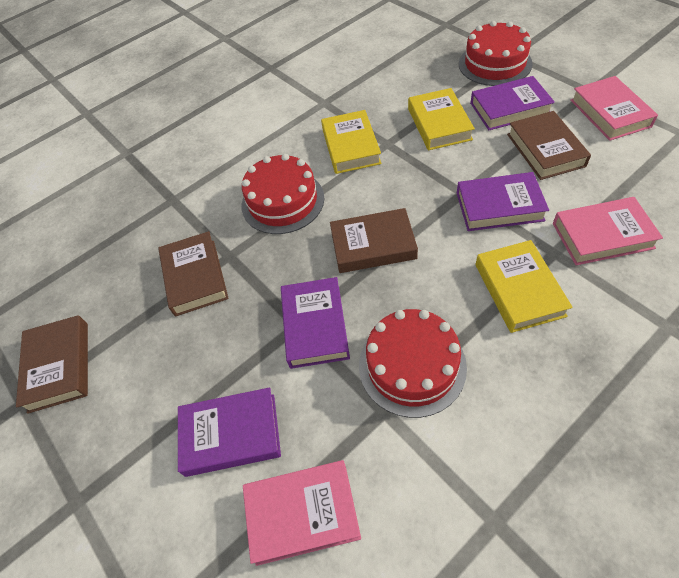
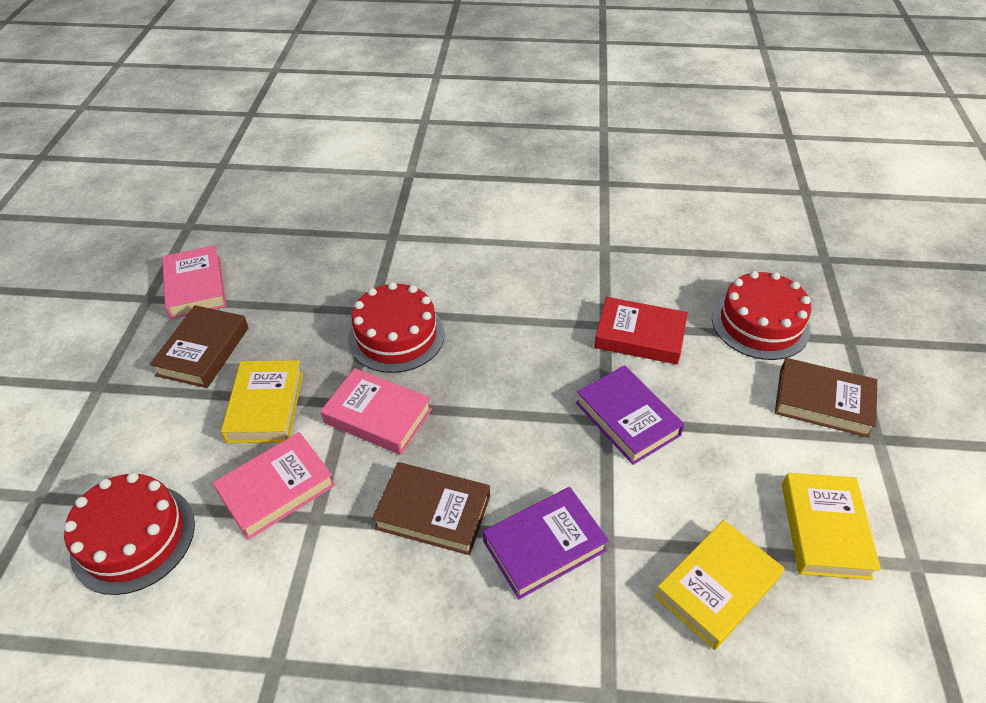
brown book: [16,315,88,414] [158,231,229,317] [330,208,418,273] [507,111,591,180] = 4 -> [150,305,249,388] [372,462,490,555] [775,358,877,438] = 3
purple book: [178,387,281,477] [281,277,350,369] [457,172,549,231] [470,76,555,130] = 4 -> [483,487,609,599] [576,365,684,465] = 2
red book: none = 0 -> [594,297,688,364] = 1

